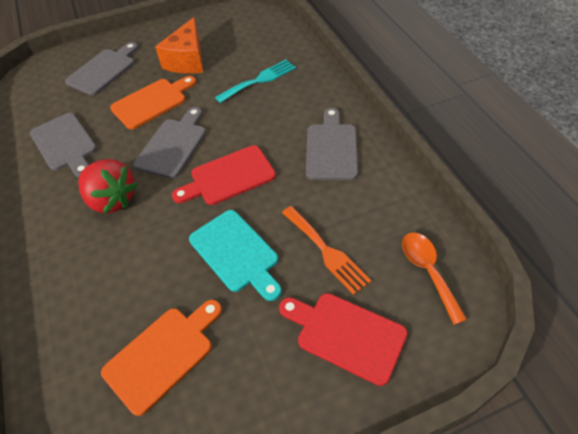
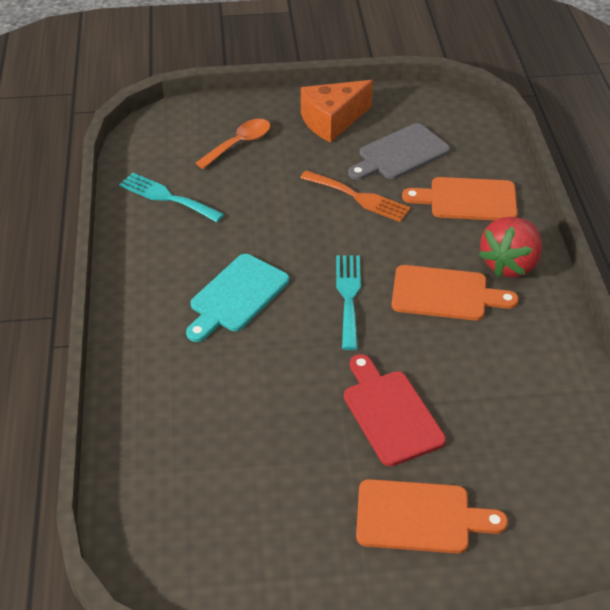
grey cutting board: [30,113,97,178] [65,42,138,95] [133,107,206,179] [306,108,358,180] = 4 -> [348,123,450,180] = 1
orange cutting board: [101,300,222,416] [110,76,196,130] = 2 -> [356,479,508,554] [391,265,519,321] [402,177,517,220] = 3
red cutting board: [172,145,276,205] [279,293,408,386] = 2 -> [344,354,446,466] = 1
turquoise fork: [215,60,296,103] = 1 -> [119,172,224,222] [336,255,361,350] = 2

